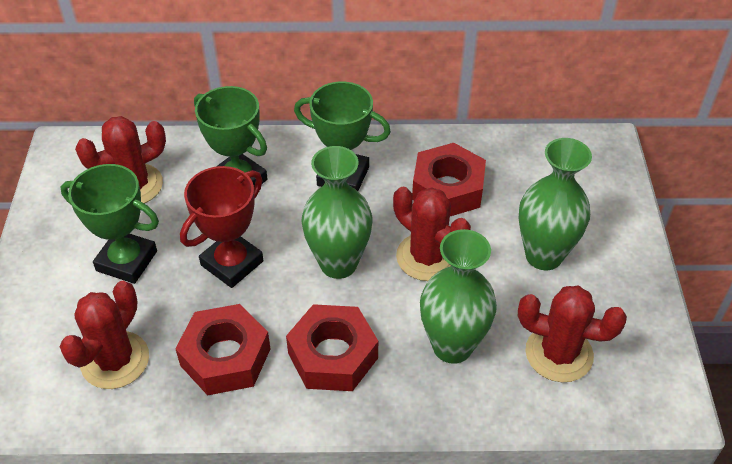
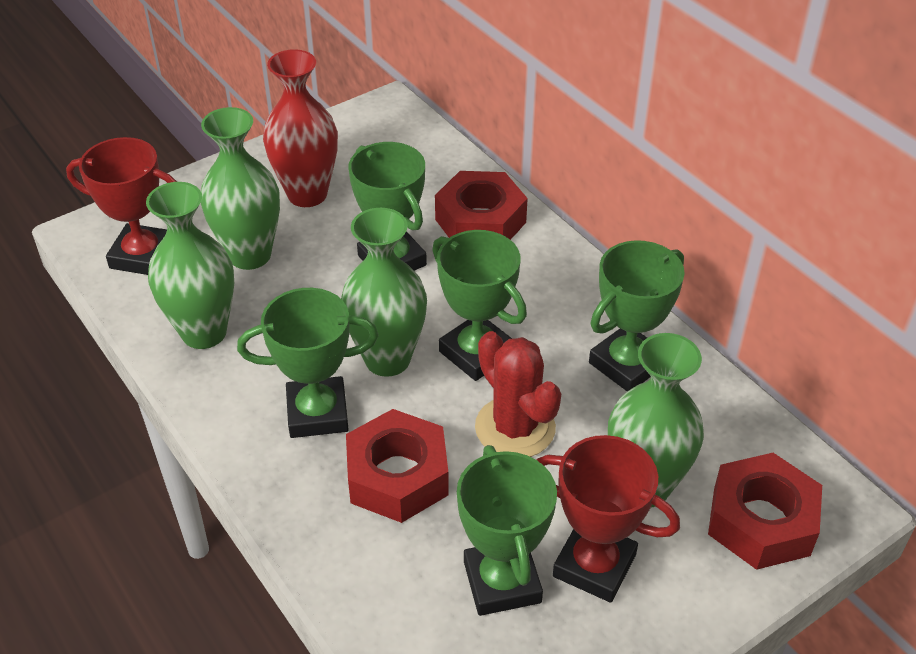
green trophy: [61,164,159,284] [194,86,267,186] [294,82,391,191] = 3 -> [237,288,378,438] [348,142,427,271] [432,230,527,381] [457,445,557,616] [589,240,685,391] = 5
green vase: [301,146,372,279] [420,229,497,364] [518,138,592,270] = 3 -> [146,182,234,349] [201,107,280,270] [341,208,427,377] [608,333,704,508] = 4
red cactus: [60,281,149,389] [75,116,166,204] [393,186,471,281] [518,286,627,382] = 4 -> [475,331,561,457] = 1
red trophy: [180,166,264,288] = 1 -> [66,137,177,275] [537,435,680,603] = 2
red vase: none = 0 -> [263,49,338,207] = 1

